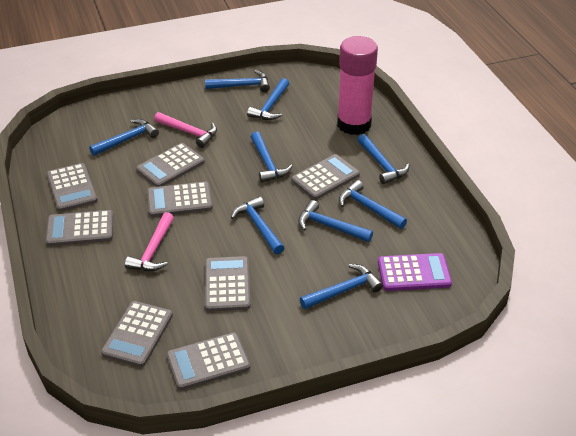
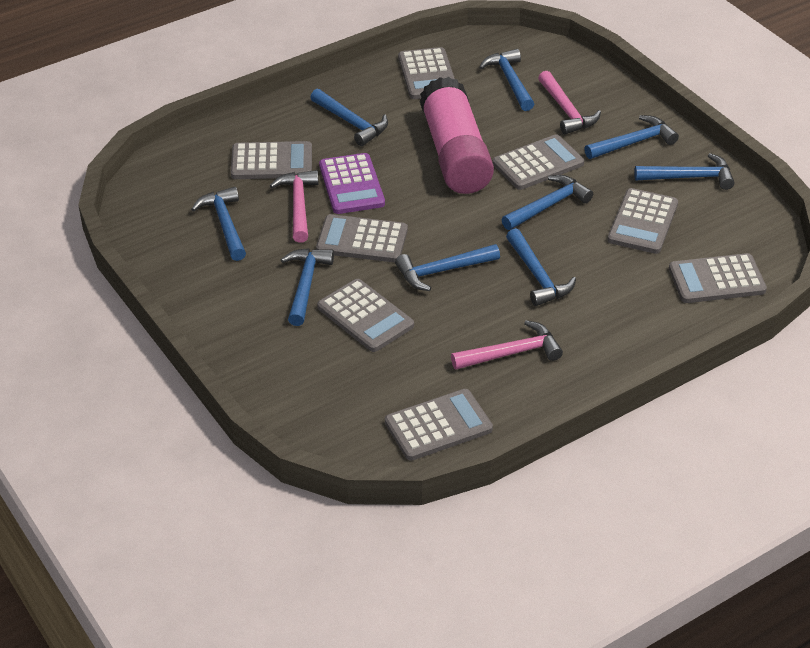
pink hammer: [125,212,174,271] [154,112,217,148] = 2 -> [270,170,319,243] [451,320,563,369] [538,71,601,134] = 3

